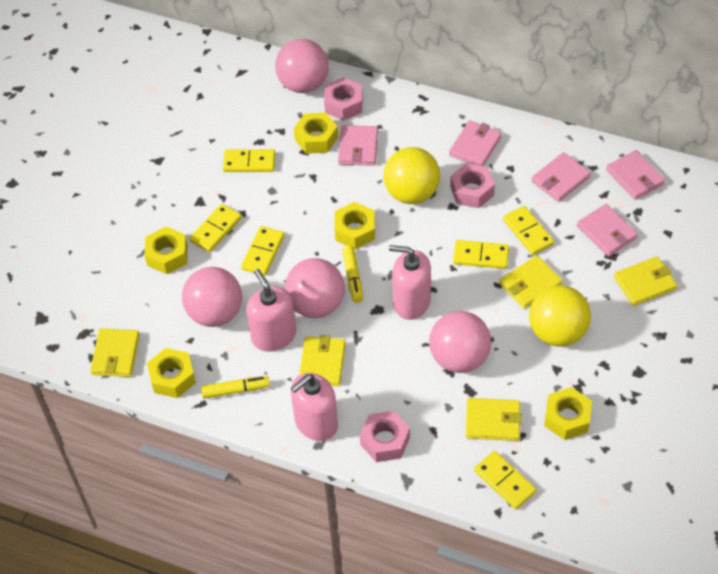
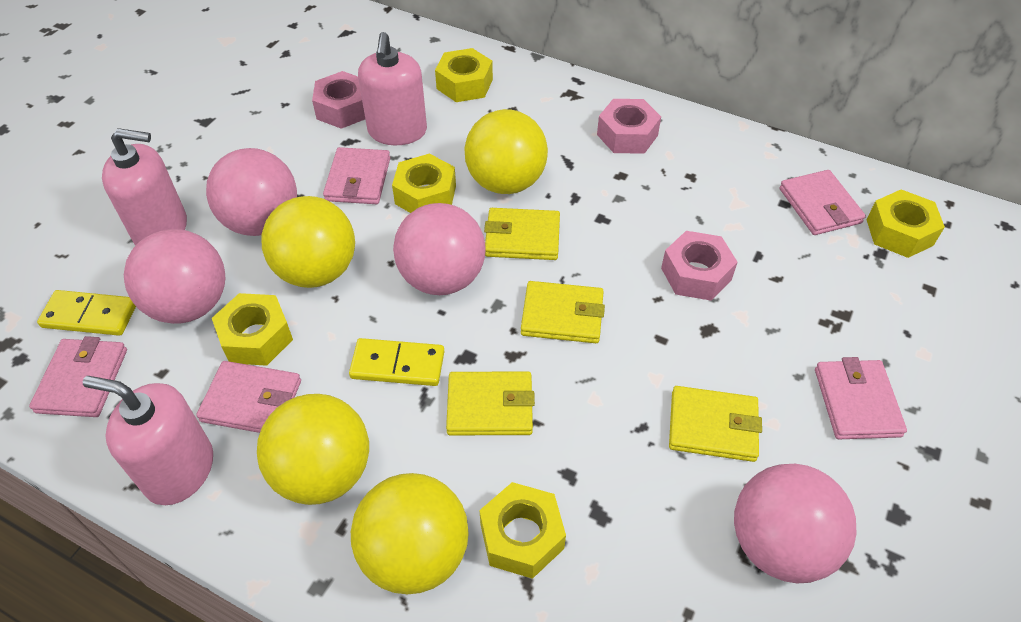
yellow ball: [383,147,440,204] [529,285,591,347] = 2 -> [257,394,369,505] [262,196,355,288] [351,473,469,594] [464,109,548,194] = 4
yellow domino: [189,204,242,252] [223,149,275,172] [241,226,284,276] [453,240,509,269] [474,451,536,509] [503,206,554,255] = 6 -> [37,290,136,336] [349,338,445,386] = 2
yellow marker: [201,376,270,399] [342,245,363,303] = 2 -> none = 0
yellow wallet: [90,329,140,377] [299,335,346,386] [466,398,522,441] [499,256,562,309] [614,257,677,306] = 5 -> [446,371,535,435] [484,208,560,260] [521,281,605,343] [669,386,762,462] = 4

